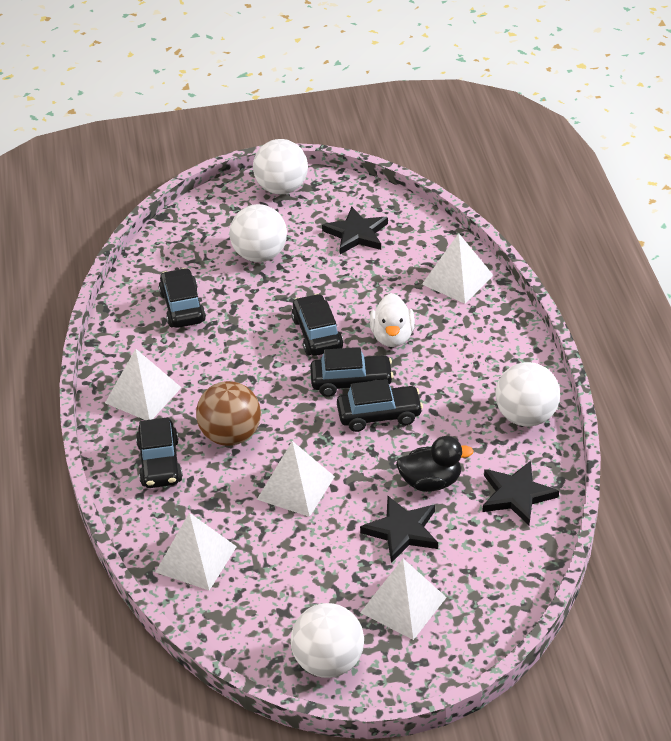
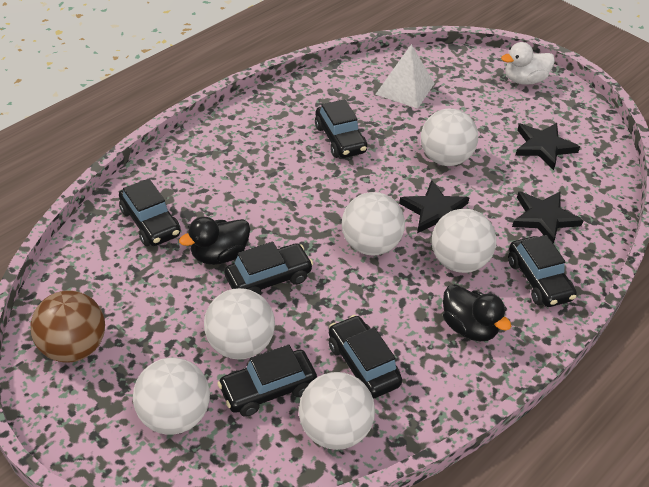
black car: [136,417,183,488] [159,268,206,328] [291,294,343,356] [310,347,394,397] [337,379,423,432] = 5 -> [119,179,181,246] [217,345,317,417] [224,242,313,294] [315,99,367,158] [329,315,402,398] [508,235,577,307] = 6
black duck: [396,436,474,492] = 1 -> [179,217,250,265] [443,284,511,341] = 2
white ball: [229,204,287,262] [253,139,308,194] [291,603,364,678] [495,362,560,426] = 4 -> [133,358,210,435] [204,288,275,360] [299,372,375,450] [342,192,405,256] [421,108,478,166] [432,209,496,273] = 6
white pyramid: [105,349,182,420] [155,513,237,590] [257,441,335,517] [360,559,447,640] [422,233,494,304] = 5 -> [375,44,435,108] = 1

